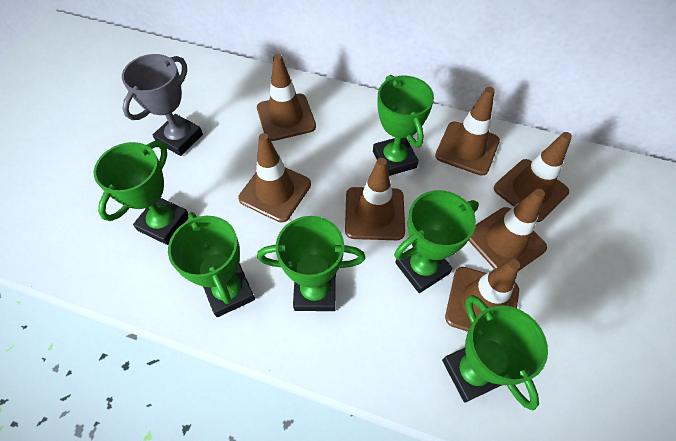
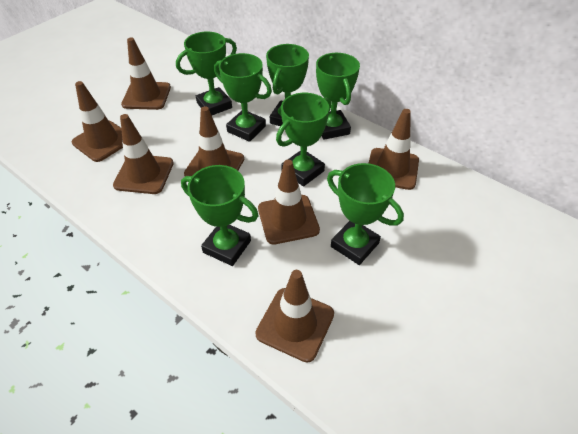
green trophy: [94,141,189,245] [168,212,255,317] [257,216,365,311] [373,75,434,176] [394,190,479,293] [442,295,548,410] = 6 -> [176,32,237,115] [181,165,259,266] [214,53,272,142] [266,44,309,126] [276,93,331,187] [316,53,360,140] [327,163,404,265] = 7
grey trophy: [122,54,203,156] = 1 -> none = 0

